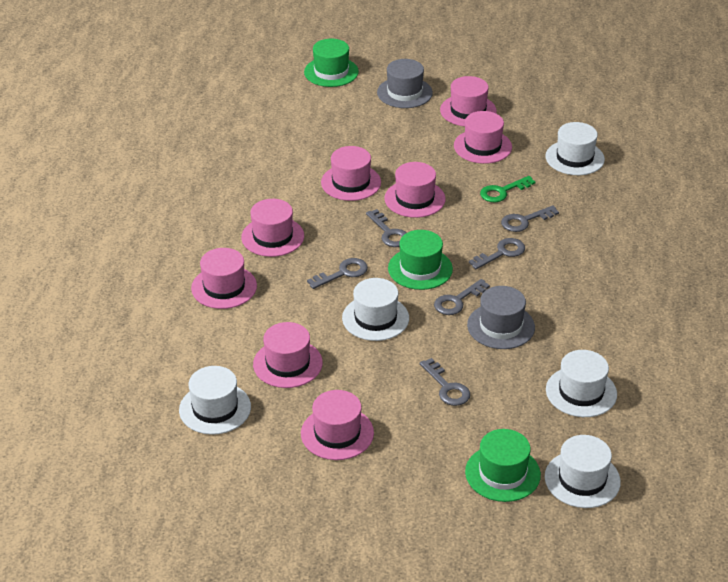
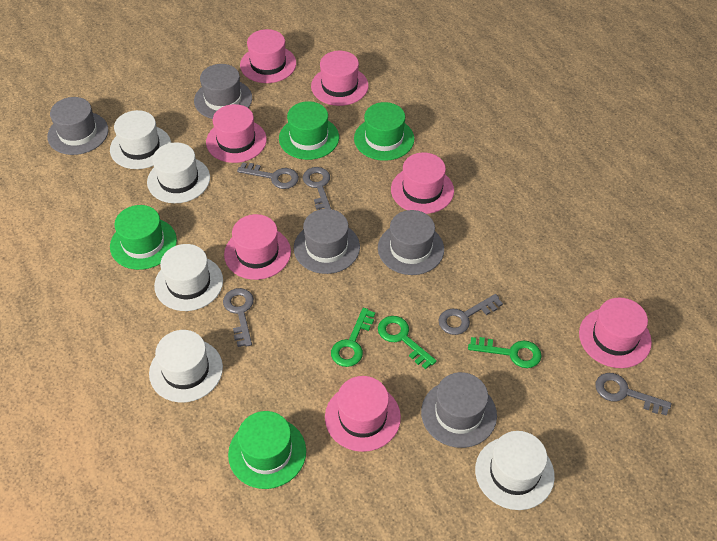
green hat: [304,39,359,87] [388,230,453,290] [465,429,541,502] = 3 -> [110,205,177,270] [228,411,306,489] [279,101,339,160] [354,102,414,161] = 4
green key: [480,176,535,202] = 1 -> [331,308,375,367] [378,316,437,369] [468,337,542,368] = 3
grey hat: [377,59,433,108] [467,286,535,349] = 2 -> [47,97,109,155] [194,64,252,119] [293,209,360,274] [378,210,444,275] [421,372,497,448] = 5
grey key: [307,258,368,289] [366,209,406,247] [420,358,470,406] [434,279,490,315] [469,238,525,269] [501,205,559,232] = 6 -> [223,288,254,347] [237,162,299,189] [303,167,331,210] [438,294,503,335] [595,373,671,415] = 5
pink hat: [191,248,257,309] [241,199,304,257] [253,322,323,388] [301,390,374,460] [321,146,381,201] [384,162,445,218] [440,76,497,126] [454,111,512,164] = 8 -> [206,104,267,163] [224,214,291,280] [240,29,296,83] [311,51,368,106] [325,376,401,452] [391,152,454,214] [579,298,652,368] = 7

